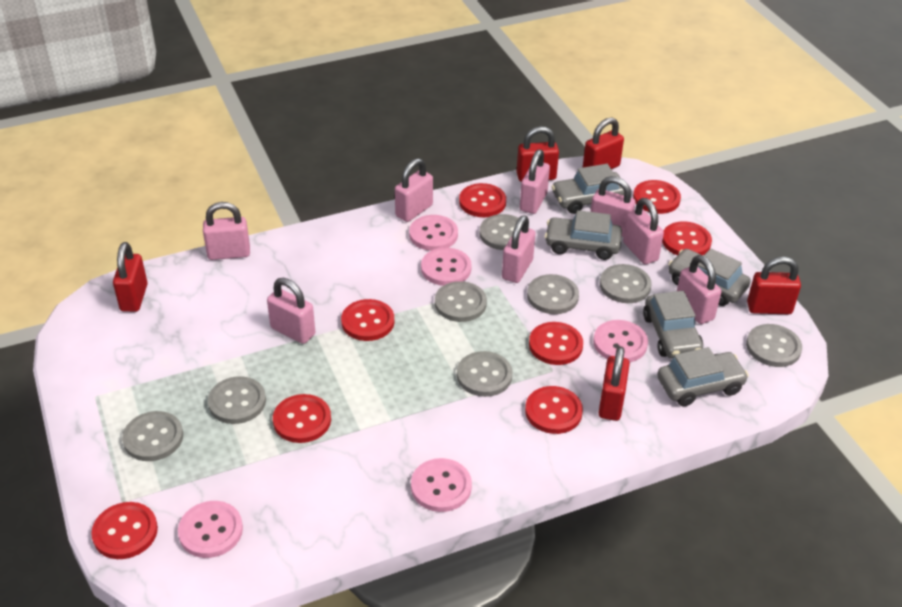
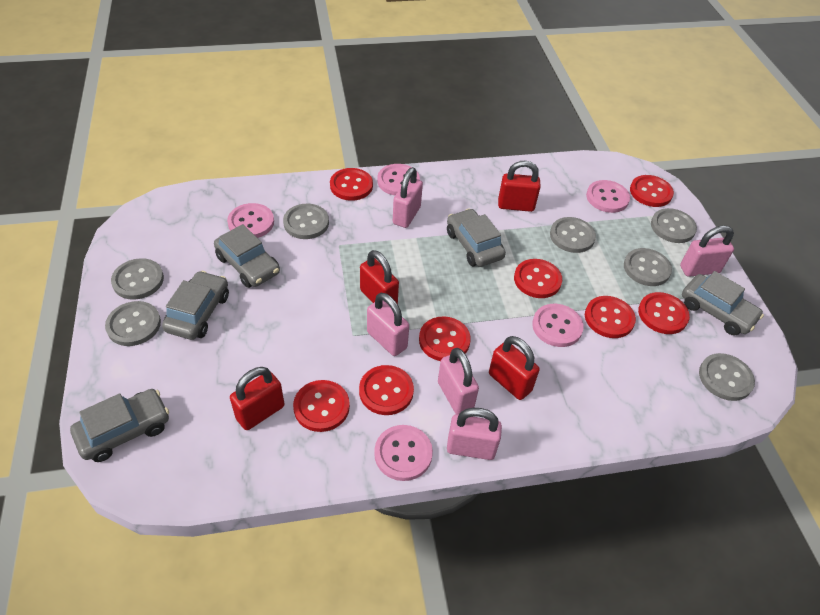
grey button: [122,411,183,461] [208,376,266,424] [435,281,487,322] [457,351,513,397] [480,214,519,250] [527,274,579,314] [600,264,651,303] [746,324,802,367] = 8 -> [105,301,161,346] [111,258,164,300] [283,204,329,239] [550,217,596,253] [624,248,672,286] [651,208,697,243] [699,353,755,401] = 7
pink padlock: [203,202,250,260] [267,278,315,344] [395,158,433,222] [502,215,535,283] [520,149,550,214] [591,176,636,237] [623,198,664,264] [677,255,721,324] = 8 -> [367,293,409,356] [393,167,423,228] [438,348,479,414] [447,408,502,460] [680,226,734,277] = 5
red padlock: [113,242,147,312] [517,126,559,182] [583,117,624,169] [599,346,630,421] [747,257,801,314] = 5 -> [230,367,284,430] [360,250,399,304] [489,336,540,400] [498,160,541,212] = 4

